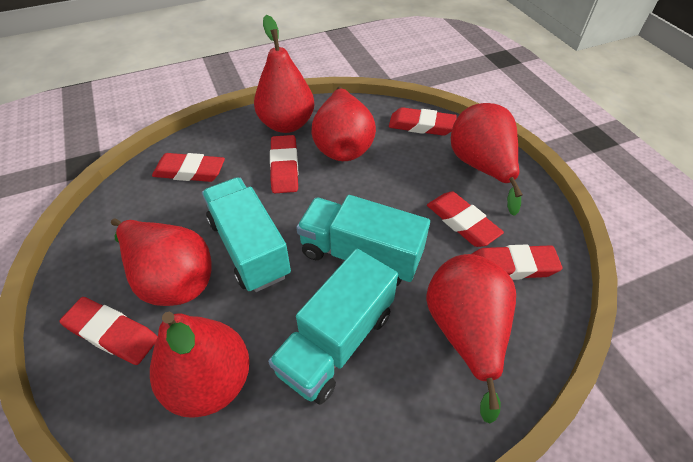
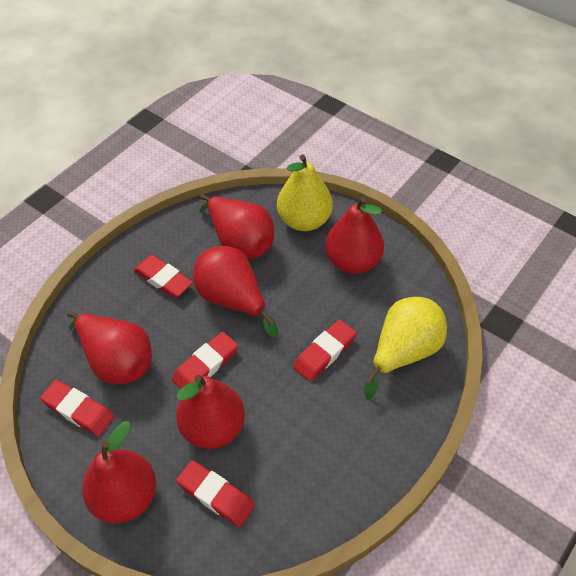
red eraser: [59,297,158,365] [152,153,225,182] [270,135,298,193] [389,107,457,136] [427,191,504,247] [472,244,562,280] = 6 -> [40,380,114,436] [133,255,193,298] [172,332,238,389] [176,460,255,527] [293,320,357,381] = 5
turquoise truck: [202,177,291,292] [268,249,398,405] [296,195,430,286] = 3 -> none = 0
yellow pear: none = 0 -> [277,154,333,231] [364,297,447,399] = 2

